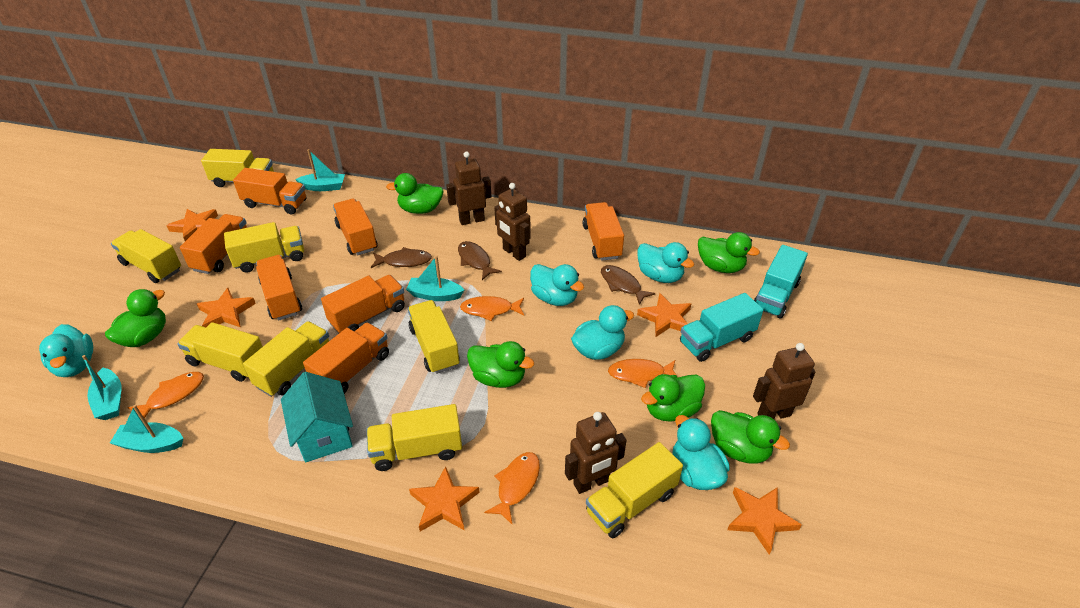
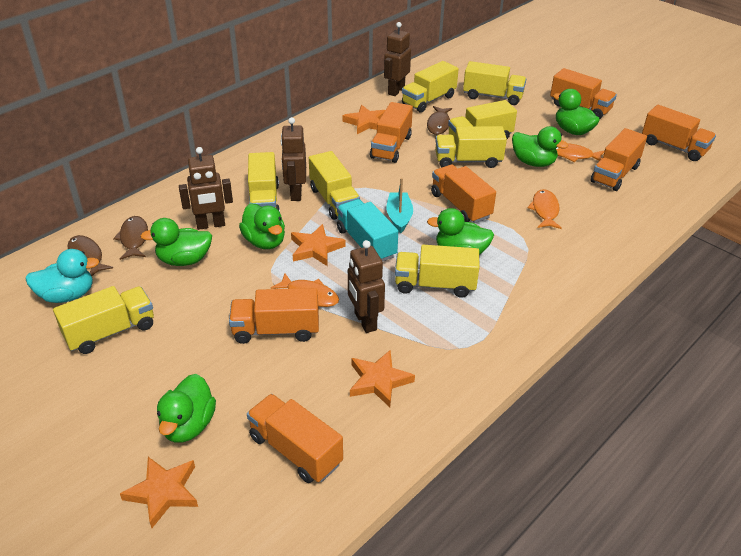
orange fish: [128,372,204,418] [460,296,524,321] [484,452,540,524] [608,359,678,388] = 4 -> [271,273,339,307] [528,189,562,229] [556,143,605,162] = 3
orange star: [167,209,218,241] [197,288,256,327] [409,466,480,532] [637,293,691,337] [727,487,802,554] = 5 -> [120,457,198,528] [291,224,346,266] [343,105,385,134] [350,350,415,407] = 4
turquoise boat: [82,355,121,420] [110,405,183,453] [295,149,345,191] [406,256,464,301] = 4 -> [386,178,413,233] = 1
turquoise duck: [39,324,93,377] [530,264,584,306] [571,305,634,360] [637,242,694,283] [672,415,730,490] = 5 -> [25,249,99,303] = 1
turquoise house: [281,372,353,462] = 1 -> none = 0
turquoise truck: [680,293,763,362] [754,245,808,319] = 2 -> [337,199,398,262] = 1

